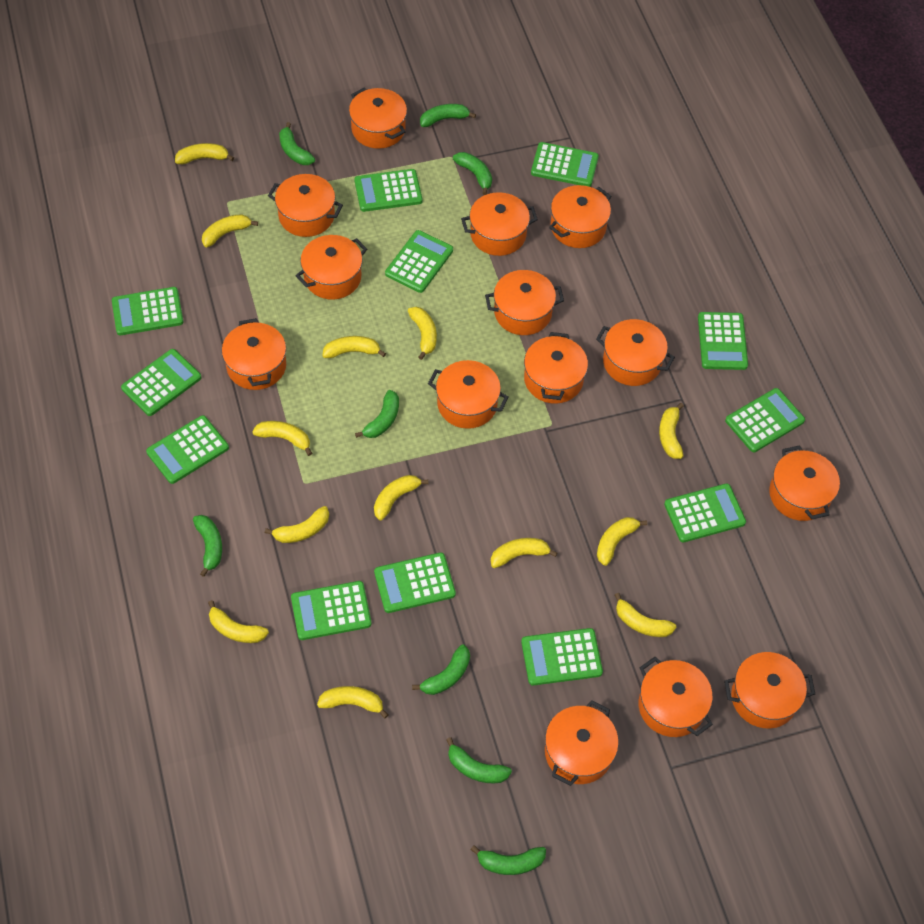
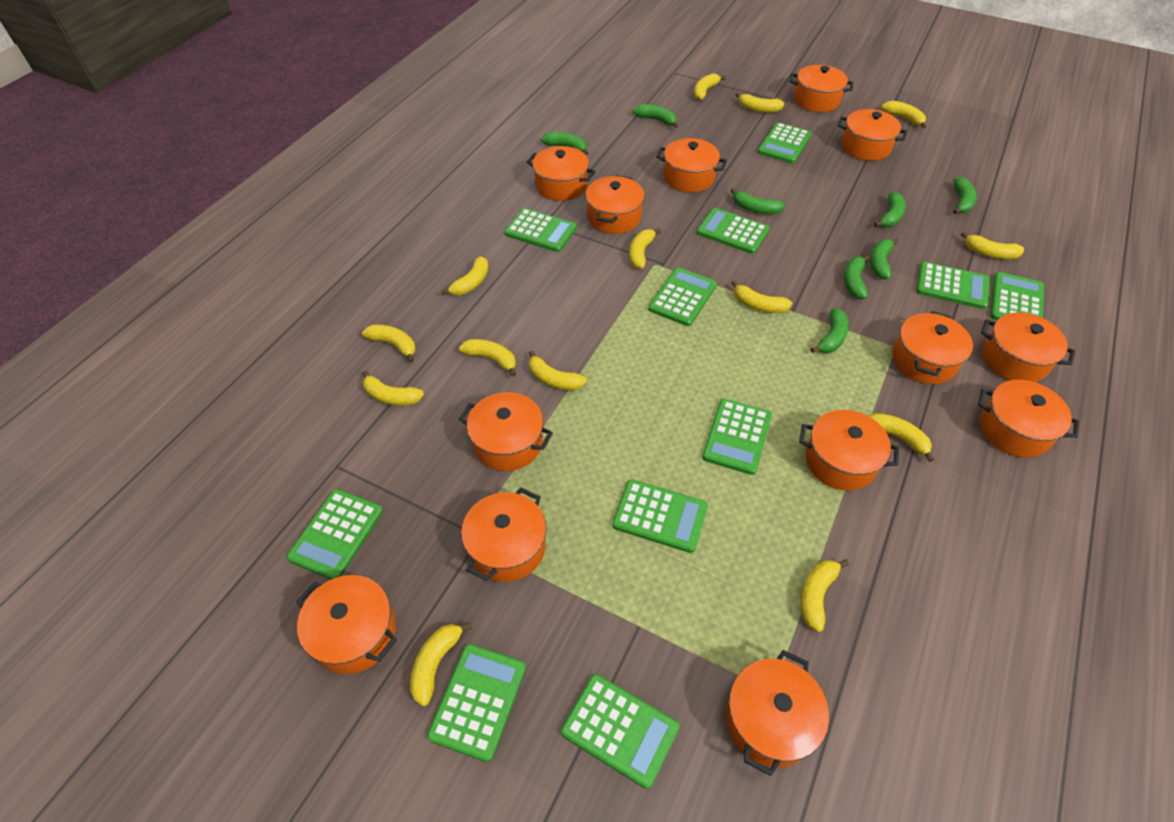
green calculator: [112,287,184,335] [121,349,201,416] [146,415,229,484] [291,581,371,640] [354,169,422,212] [374,552,456,613] [385,230,453,293] [521,628,603,686] [531,142,599,187] [664,484,746,542] [698,312,748,370] [725,388,805,452] = 12 -> [287,489,383,580] [427,644,526,762] [504,208,577,252] [561,674,679,789] [612,479,708,553] [648,267,717,326] [697,208,770,254] [702,399,772,475] [758,122,811,164] [916,262,990,309] [990,272,1044,320] = 11
orange pot: [222,318,286,390] [268,174,343,237] [296,235,367,300] [349,87,407,149] [428,360,509,429] [461,192,538,256] [485,270,564,335] [524,332,588,404] [545,700,619,786] [549,185,611,248] [596,319,675,386] [639,657,713,737] [724,652,815,729] [769,445,840,521] = 14 -> [296,575,397,674] [459,392,553,471] [461,488,546,582] [527,146,596,201] [586,175,644,234] [656,138,727,192] [726,650,829,776] [790,65,853,112] [799,410,899,490] [838,109,907,161] [892,311,973,384] [978,380,1079,458] [981,312,1075,382] = 13
yellow banana: [175,143,234,164] [202,214,258,247] [208,600,269,643] [252,421,312,456] [265,506,329,543] [317,686,388,719] [323,336,386,358] [374,475,428,520] [408,307,437,360] [491,538,557,568] [597,517,647,566] [615,593,676,637] [659,403,684,459] = 13 -> [362,324,416,363] [363,370,424,406] [410,622,472,706] [441,256,489,295] [459,339,516,377] [529,351,587,391] [629,228,661,269] [694,73,726,100] [732,281,792,313] [735,92,784,113] [801,560,849,632] [869,413,934,462] [881,101,926,128] [961,231,1024,259] = 14

